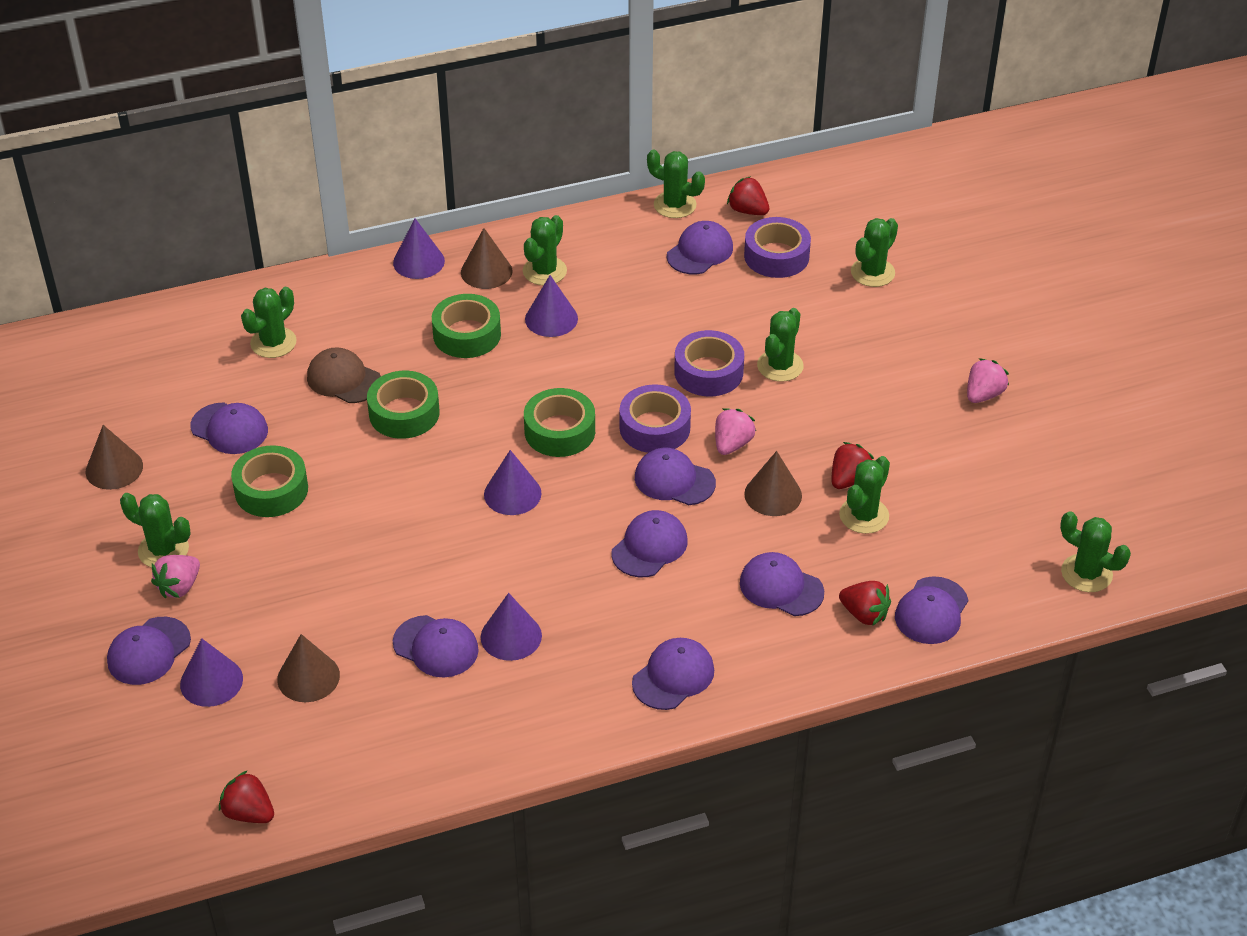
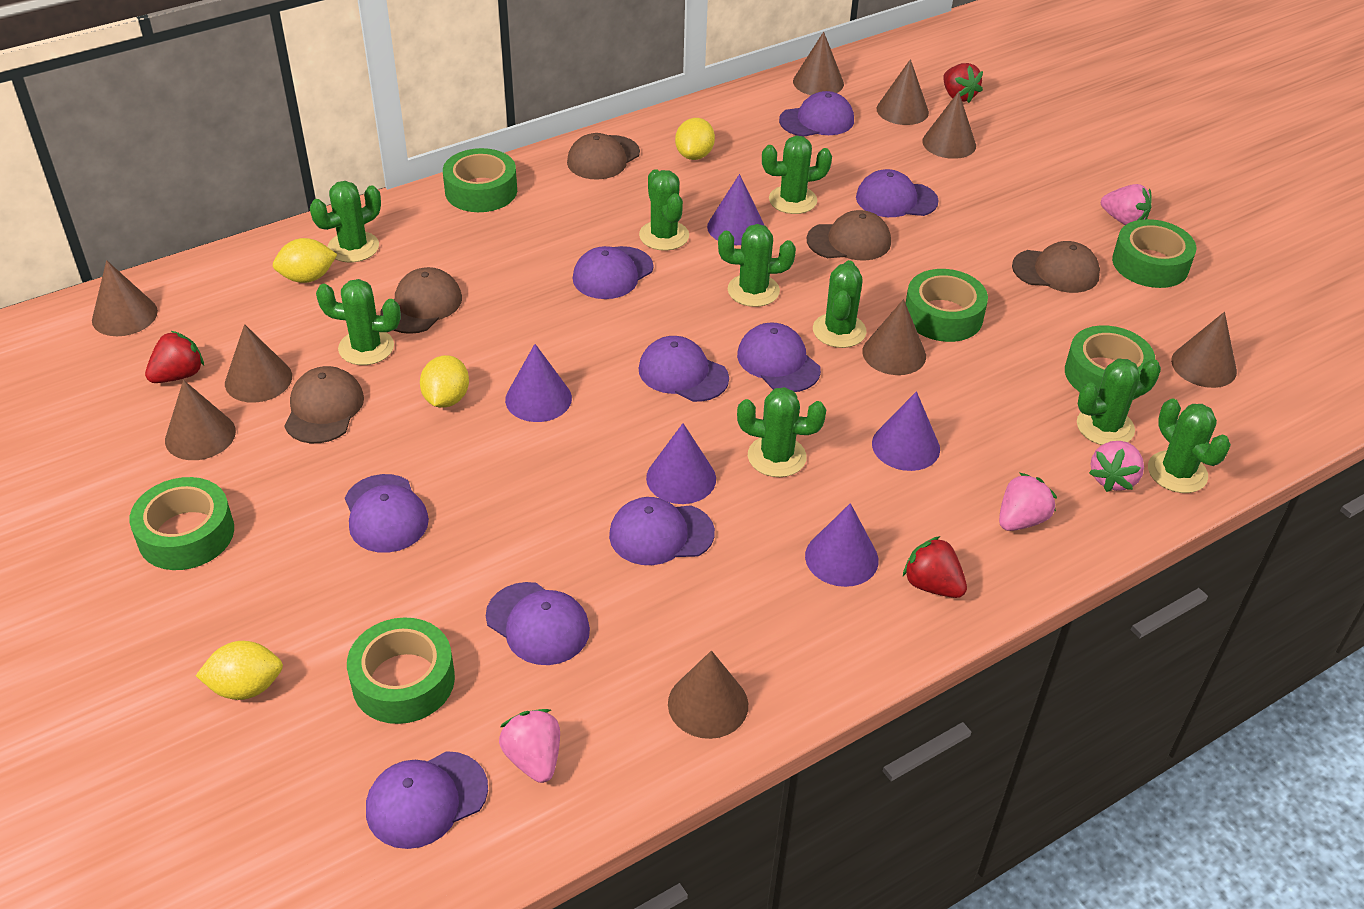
brown cap: [307,347,381,403] = 1 -> [285,366,364,443] [380,267,462,334] [567,133,640,180] [807,210,891,261] [1012,241,1100,293] = 5
brown cone: [86,425,143,490] [277,634,340,702] [461,228,512,289] [744,451,802,516] = 4 -> [92,260,158,336] [165,380,236,460] [225,324,292,403] [668,651,748,739] [793,32,844,95] [862,299,926,375] [876,59,929,125] [922,91,976,159] [1171,312,1237,388] = 9
green cactus: [120,493,191,568] [241,287,297,358] [523,215,567,285] [647,150,705,218] [757,308,803,382] [839,456,890,534] [851,218,898,287] [1060,511,1131,592] = 8 -> [310,181,381,262] [316,279,401,365] [639,169,689,251] [718,224,796,307] [737,387,827,477] [762,136,832,214] [813,260,866,348] [1077,359,1161,445] [1148,399,1231,493] = 9
green tape: [231,445,308,517] [367,371,440,439] [432,294,501,358] [524,388,595,457] = 4 -> [129,477,234,570] [347,618,455,724] [443,148,517,212] [906,269,988,342] [1065,325,1155,400] [1112,219,1196,288] = 6
pink strawberry: [151,555,200,598] [715,408,756,455] [967,358,1009,403] = 3 -> [499,709,560,783] [999,473,1057,531] [1089,441,1144,492] [1101,184,1151,225] = 4
purple tape: [620,384,691,453] [674,330,744,396] [744,217,811,278] = 3 -> none = 0
red strawberry: [219,770,274,823] [727,176,769,215] [832,442,874,489] [839,581,891,626] = 4 -> [145,331,204,383] [903,536,967,598] [943,63,983,103] = 3
yellow lemon: none = 0 -> [196,641,283,700] [273,238,337,283] [420,355,469,408] [675,118,715,160] = 4

